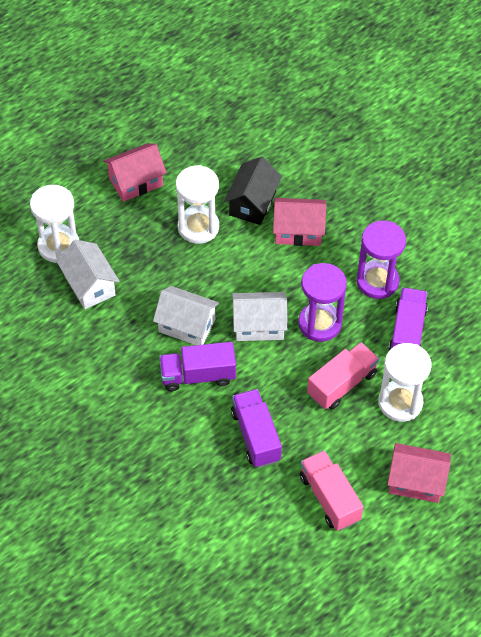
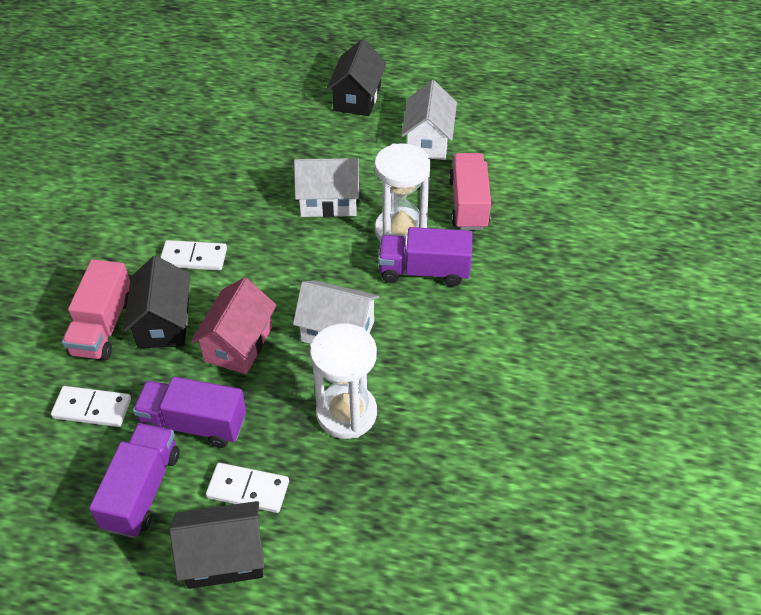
black house: [224,157,282,225] = 1 -> [123,256,190,348] [169,501,264,589] [326,39,386,116] = 3
pink house: [103,143,167,202] [273,198,326,246] [387,443,451,503] = 3 -> [191,277,277,374] = 1
purple hourglass: [298,263,347,342] [356,220,406,299] = 2 -> none = 0
white domino: none = 0 -> [51,386,131,427] [160,240,227,270] [206,463,289,513] = 3
white hourglass: [30,185,79,263] [176,165,219,244] [378,343,432,422] = 3 -> [310,324,377,439] [374,143,431,249] = 2

